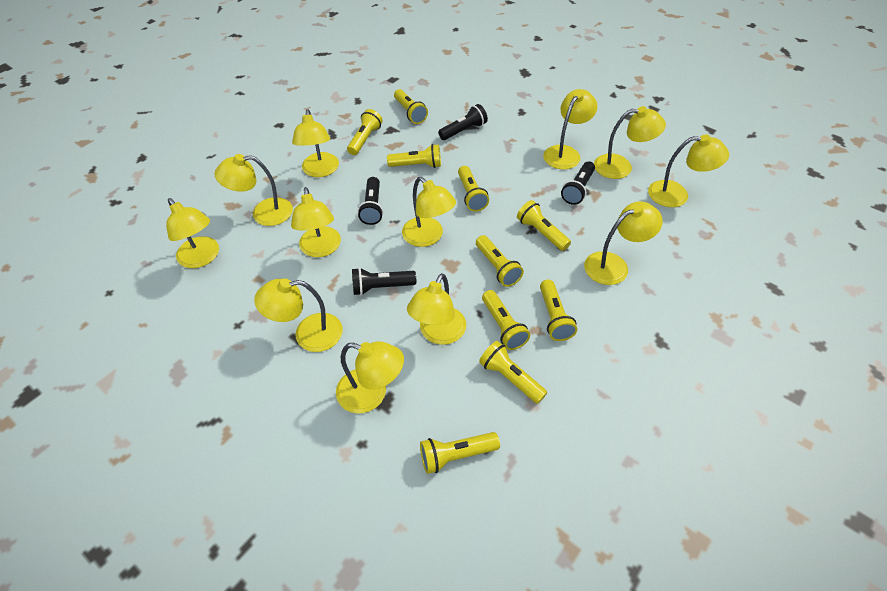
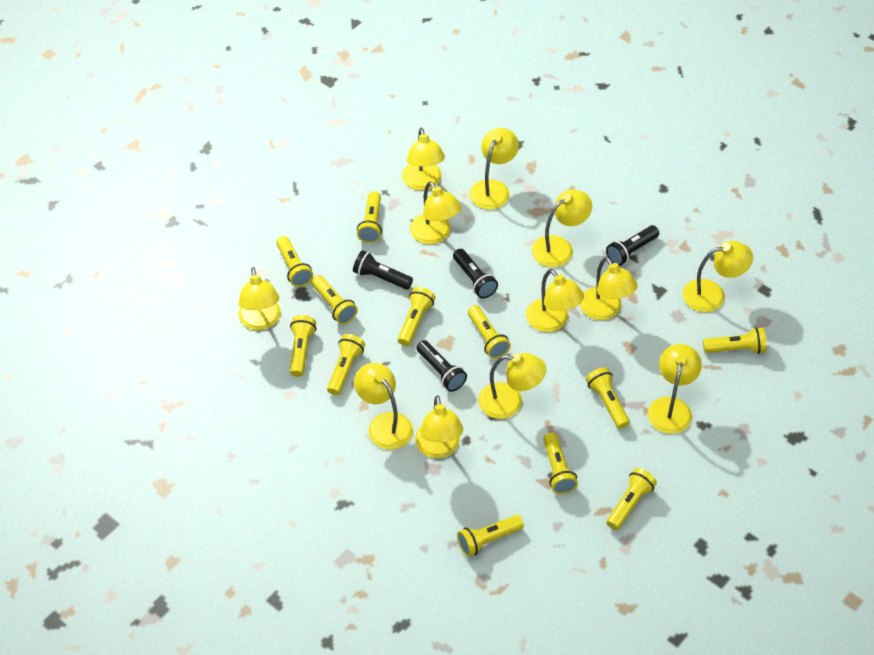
yellow flashlight: [347,109,383,155] [387,144,441,168] [394,89,428,124] [420,432,500,474] [458,166,489,212] [476,235,524,287] [479,341,547,404] [482,290,530,350] [517,200,571,251] [540,280,577,341] = 10 -> [276,236,313,287] [290,315,316,377] [311,275,358,324] [327,334,365,395] [357,191,382,243] [398,287,435,346] [457,515,524,557] [468,305,511,359] [543,433,578,494] [586,367,630,429] [606,468,657,530] [703,327,767,354] = 12

